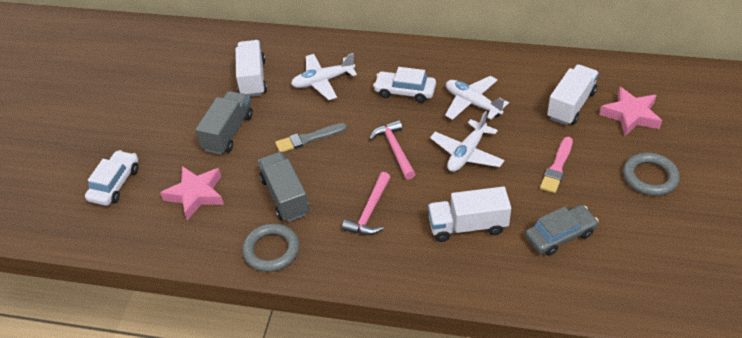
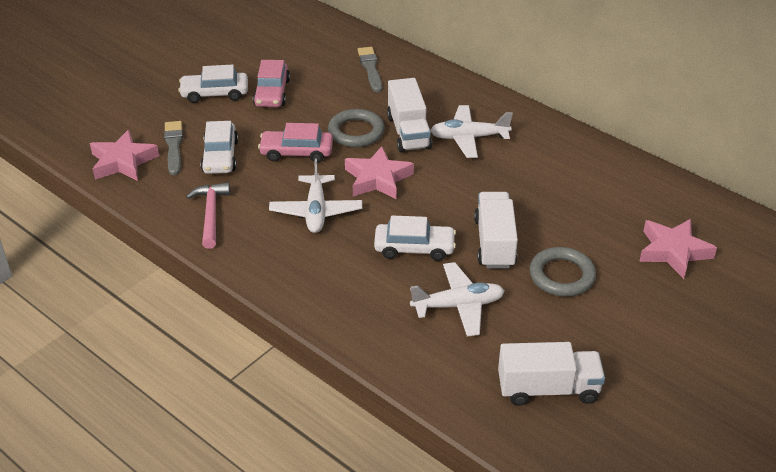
grey brush: [275,123,347,152] = 1 -> [164,121,183,175] [358,47,382,92] = 2
grey car: [525,205,599,256] = 1 -> none = 0
grey truck: [195,91,253,155] [258,152,309,222] = 2 -> none = 0
pink brush: [540,137,573,193] = 1 -> none = 0
pink car: none = 0 -> [253,60,290,107] [258,123,333,163] = 2
pink hammer: [342,172,391,235] [369,120,415,180] = 2 -> [186,182,230,249] = 1
pink star: [160,166,224,220] [599,87,662,136] = 2 -> [90,130,159,181] [345,146,414,200] [639,219,717,279] = 3
white car: [85,150,139,206] [373,67,436,103] = 2 -> [178,64,248,103] [200,121,238,174] [374,216,456,261] = 3

